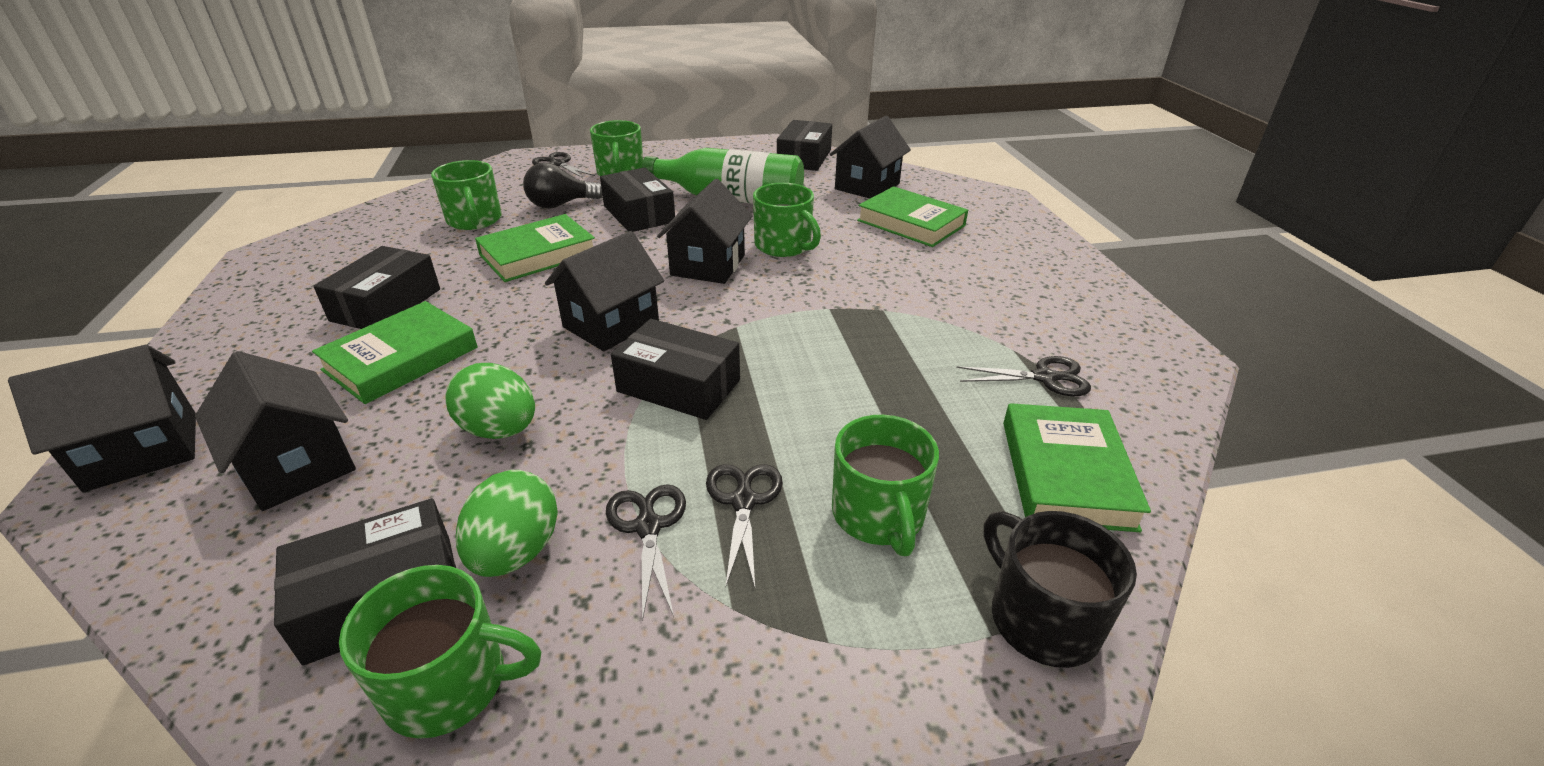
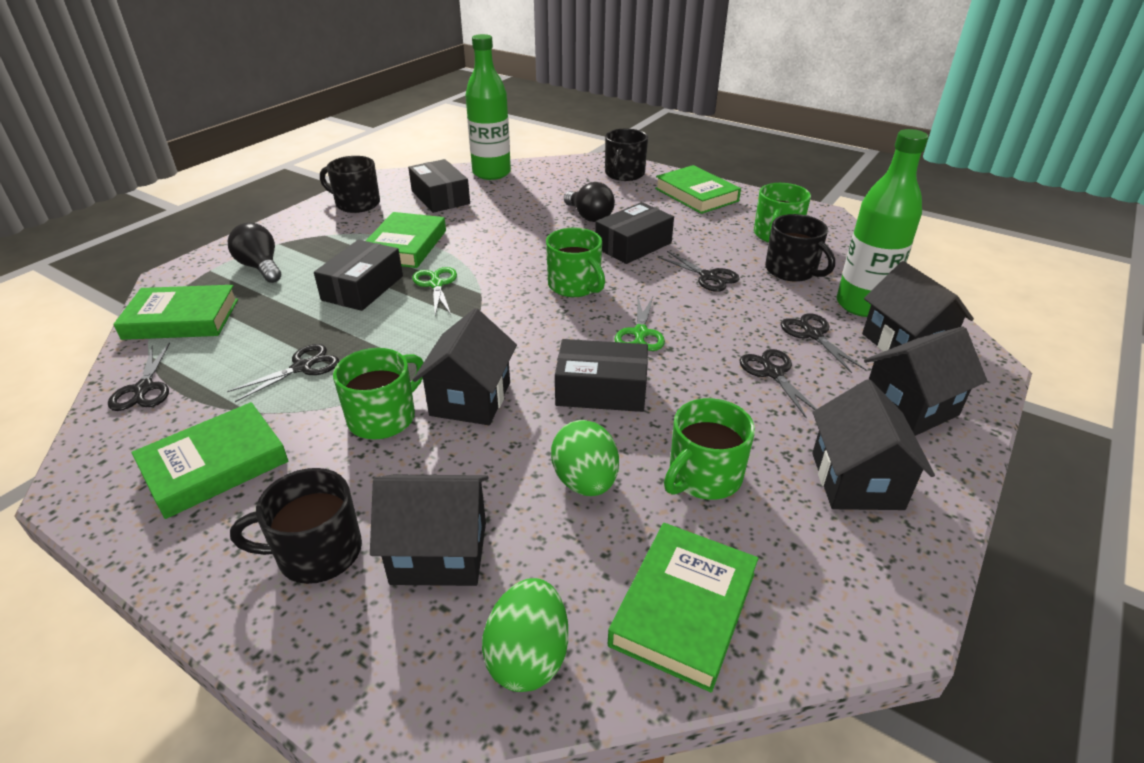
black box: [274,498,456,665] [313,246,440,329] [600,167,675,232] [611,319,740,420] [777,120,832,171] = 5 -> [314,240,403,311] [408,159,470,213] [555,339,648,412] [595,202,674,264] = 4
black light bulb: [523,163,602,209] = 1 -> [228,223,281,283] [564,182,615,222] = 2
black mug: [984,511,1137,668] = 1 -> [230,468,362,584] [320,156,380,213] [605,129,648,181] [765,214,835,282] = 4
black scissors: [532,152,595,178] [606,484,686,621] [706,464,783,588] [956,356,1091,396] = 4 -> [108,342,170,411] [227,344,339,402] [658,251,740,292] [739,349,816,419] [781,313,866,373] = 5
green book: [312,301,478,404] [475,214,595,282] [857,186,968,247] [1003,403,1151,532] = 4 -> [113,285,238,340] [131,402,289,519] [366,212,446,268] [608,523,759,693] [655,165,741,214] = 5
green bottle: [642,148,804,204] = 1 -> [465,34,511,180] [836,129,929,317] = 2
green mug: [339,565,541,739] [431,160,502,230] [590,120,643,176] [753,183,821,257] [832,415,939,556] = 5 -> [333,348,424,439] [546,228,605,297] [664,398,755,500] [754,183,811,243] = 4
green scissors: none = 0 -> [412,267,457,315] [615,297,665,351] = 2

